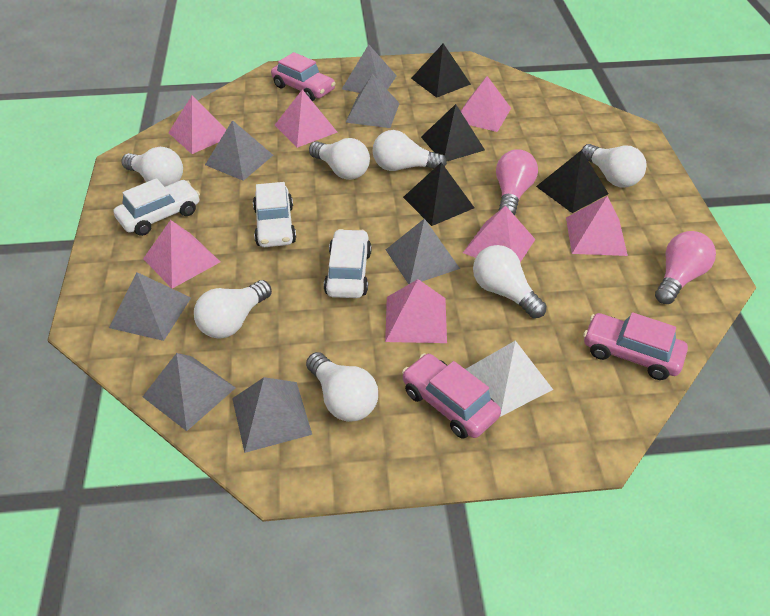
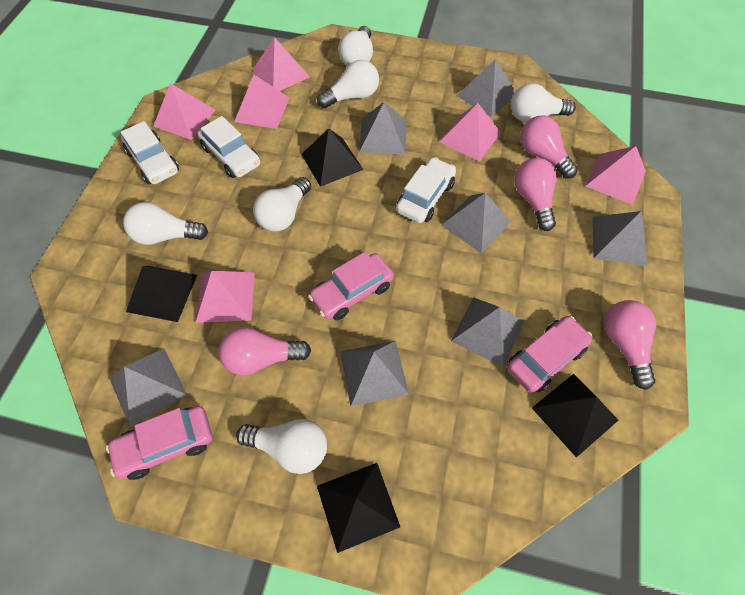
pink light bulb: [496,149,538,215] [655,231,716,304] = 2 -> [219,327,311,375] [514,158,557,231] [520,115,578,179] [604,300,656,390] = 4
pink pyramid: [143,220,220,289] [168,95,226,154] [275,89,338,148] [385,279,447,343] [461,76,511,132] [463,206,535,262] [566,196,628,256] = 7 -> [153,83,215,140] [195,271,255,323] [234,75,289,129] [253,37,310,91] [439,103,501,161] [585,146,646,205] = 6
white light bulb: [121,147,183,187] [194,280,272,338] [306,352,378,422] [309,138,370,180] [372,130,447,171] [473,245,547,318] [582,144,646,187] = 7 -> [123,202,208,245] [236,419,327,474] [253,177,311,232] [317,60,379,108] [338,26,373,66] [511,83,575,122] = 6
white pyramid: [466,340,553,417] = 1 -> none = 0

